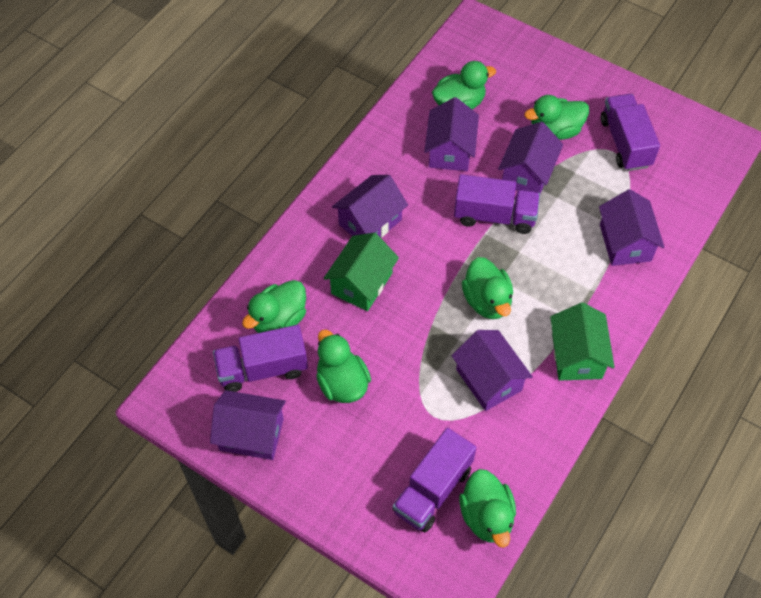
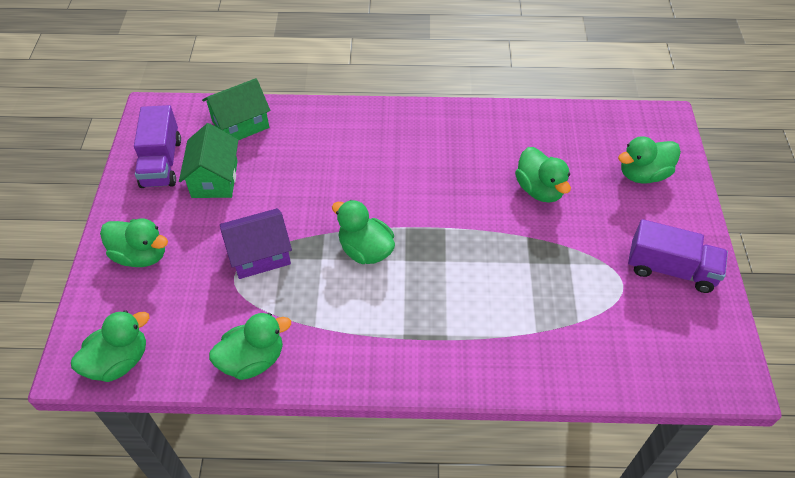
purple house: [210,390,286,460] [332,175,408,238] [424,97,479,171] [451,330,533,411] [498,122,563,194] [599,189,664,266] = 6 -> [220,208,292,279] = 1
purple truck: [213,325,308,392] [393,428,476,532] [454,174,540,234] [601,94,660,171] = 4 -> [134,105,181,188] [628,219,728,293] = 2

